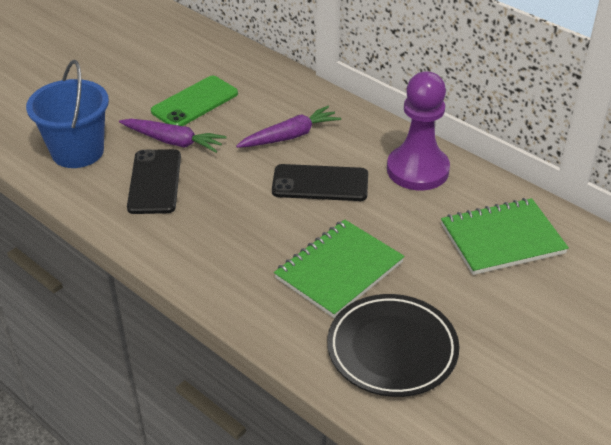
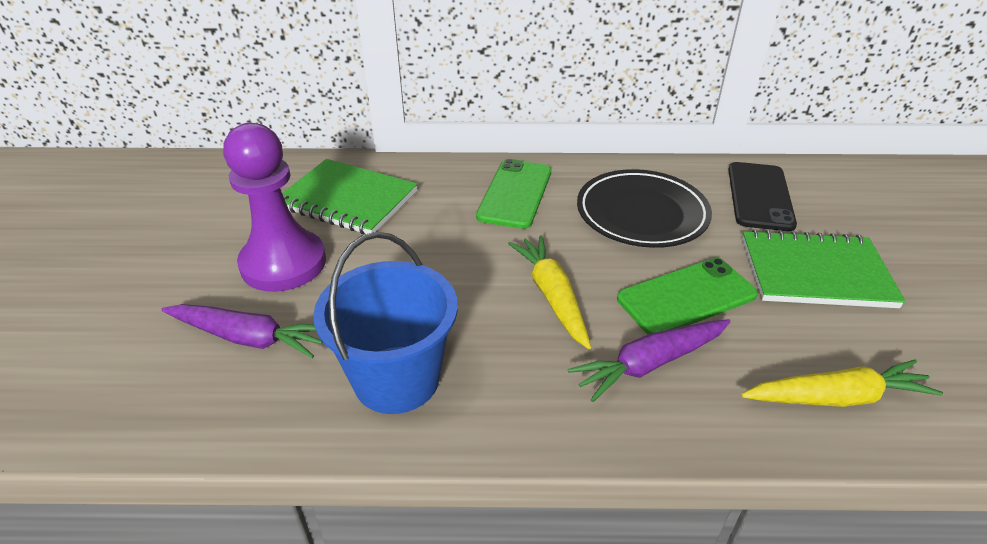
black phone: [127,149,181,214] [272,164,368,201] = 2 -> [728,162,797,231] = 1
green phone: [151,76,238,126] = 1 -> [476,159,551,229] [617,258,758,334] = 2
yellow carrot: none = 0 -> [508,235,591,349] [741,360,943,407] = 2

